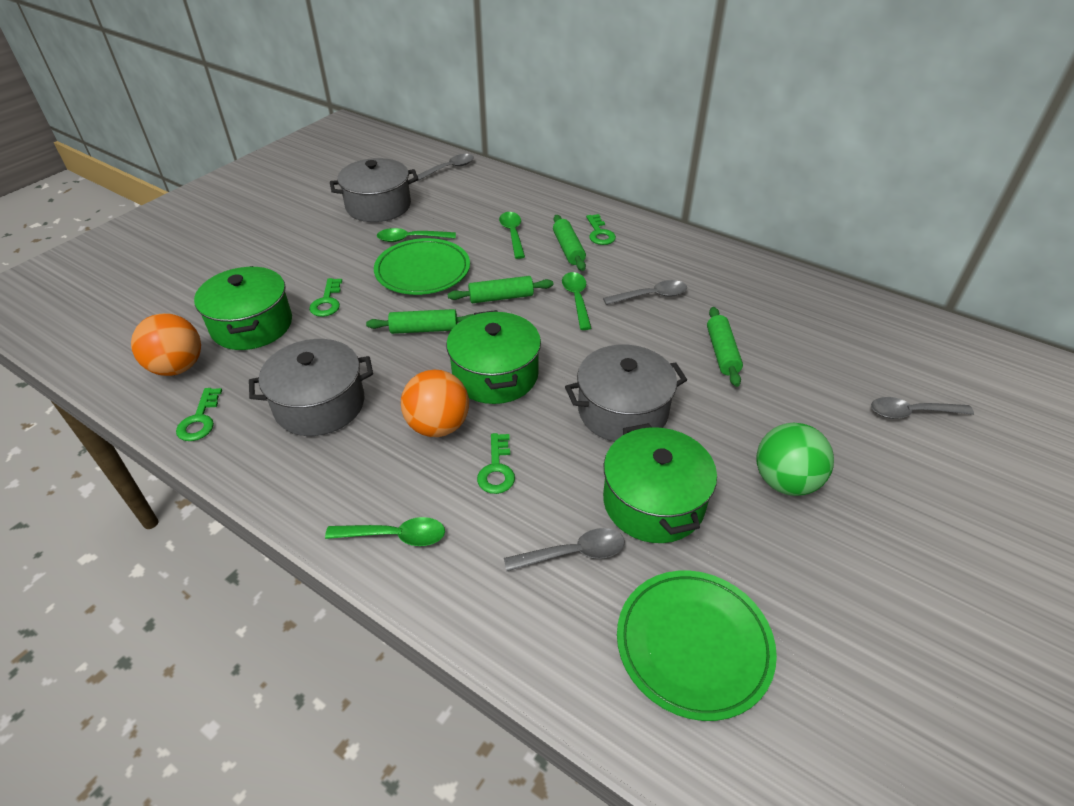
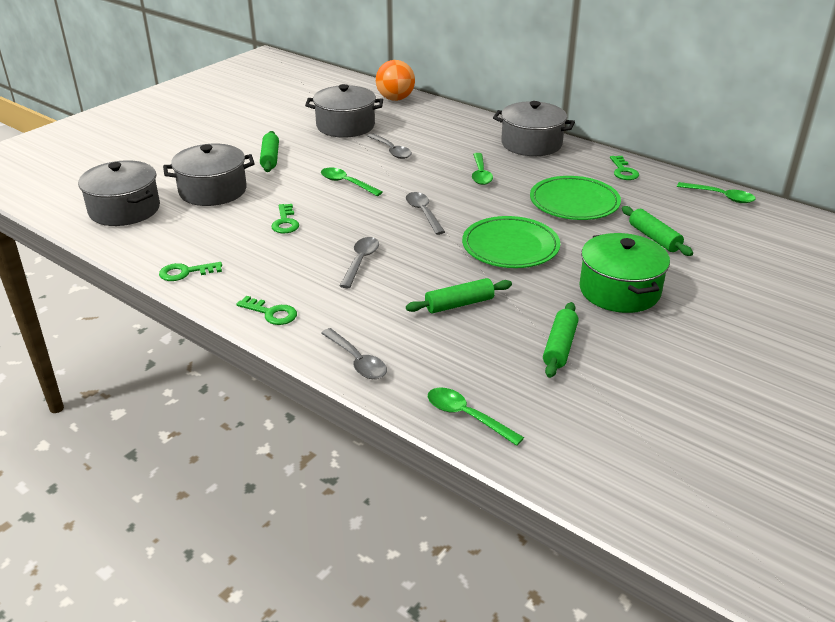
green ball: [757,423,834,496] = 1 -> none = 0
green pot: [194,266,292,350] [446,310,541,404] [603,423,717,543] = 3 -> [579,233,670,313] = 1
grey pot: [249,339,373,436] [330,158,418,222] [565,345,687,442] = 3 -> [78,160,160,226] [163,144,255,206] [305,84,383,138] [493,101,575,156] = 4
orange ball: [131,313,201,376] [401,370,469,437] = 2 -> [376,60,415,101] = 1

